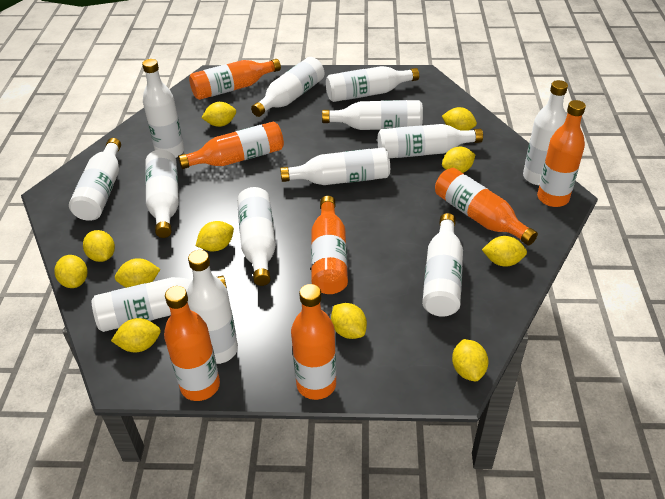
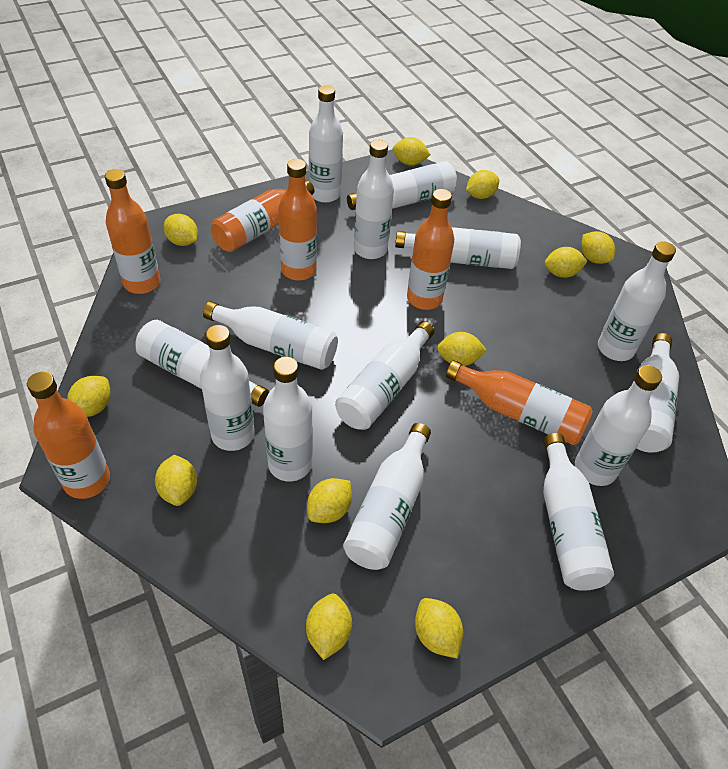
orange bottle: [164,286,220,401] [178,121,284,169] [189,59,281,100] [291,284,336,400] [311,196,348,294] [435,168,538,245] [537,100,586,207] = 7 -> [27,372,110,499] [105,169,160,294] [211,180,314,252] [278,159,317,281] [407,189,454,310] [446,360,593,445] = 6
white bottle: [69,138,121,221] [92,275,227,332] [142,59,184,158] [145,150,179,238] [187,250,238,364] [237,187,276,286] [251,57,324,117] [280,147,390,185] [322,100,423,130] [326,66,419,102] [378,124,483,158] [422,213,463,317] [523,80,568,185] = 13 -> [135,320,269,407] [200,325,255,451] [203,301,338,370] [263,357,313,481] [309,85,343,203] [335,321,434,430] [343,423,431,570] [347,161,457,210] [354,140,394,259] [395,227,521,269] [543,433,614,591] [575,365,662,486] [598,241,676,361] [636,333,679,453] = 14

